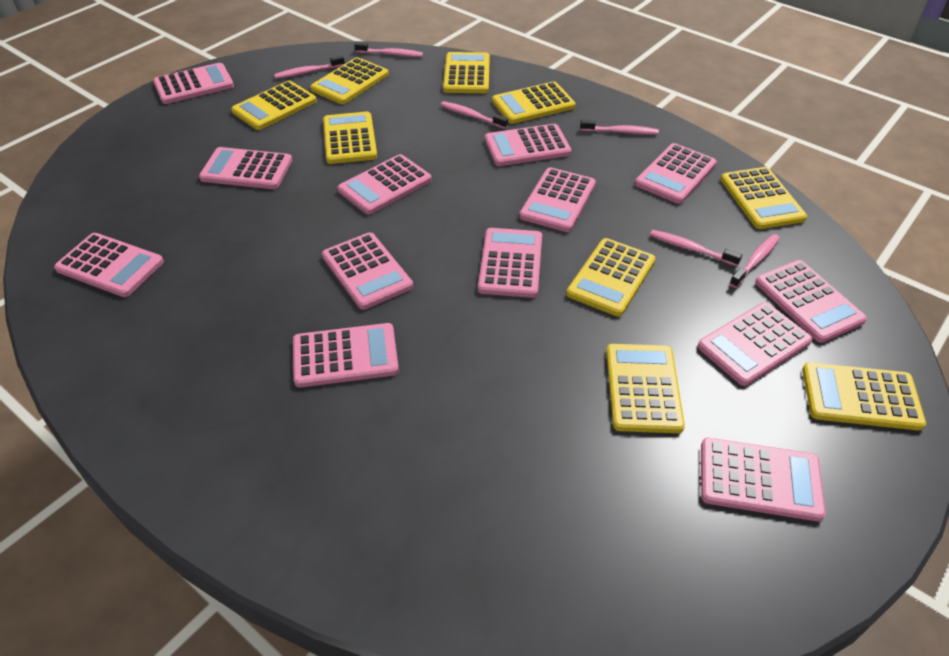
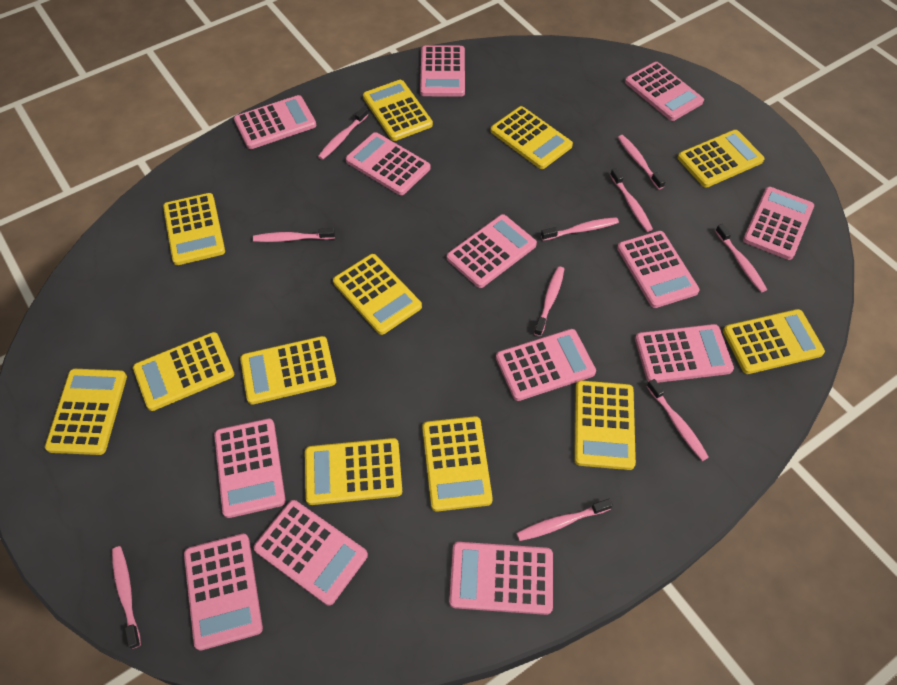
pink toothbrush: [274,56,345,79] [354,42,423,57] [441,101,508,129] [580,119,659,135] [650,230,742,266] [729,234,780,288] = 6 -> [112,546,141,649] [253,228,335,242] [318,107,368,160] [516,499,613,541] [534,266,564,336] [541,217,619,241] [610,168,653,232] [618,135,666,189] [647,379,709,461] [715,224,767,292] = 10
yellow calculator: [231,81,317,130] [310,57,389,104] [323,112,377,164] [443,52,490,93] [492,81,576,124] [566,238,656,317] [606,344,685,433] [721,167,807,229] [802,362,926,431] = 9 -> [45,369,127,455] [133,332,234,411] [163,193,225,265] [240,336,336,405] [305,438,402,505] [333,254,422,335] [363,80,433,141] [422,416,493,512] [491,106,573,169] [574,380,636,470] [678,130,765,188] [723,309,825,374] = 12

